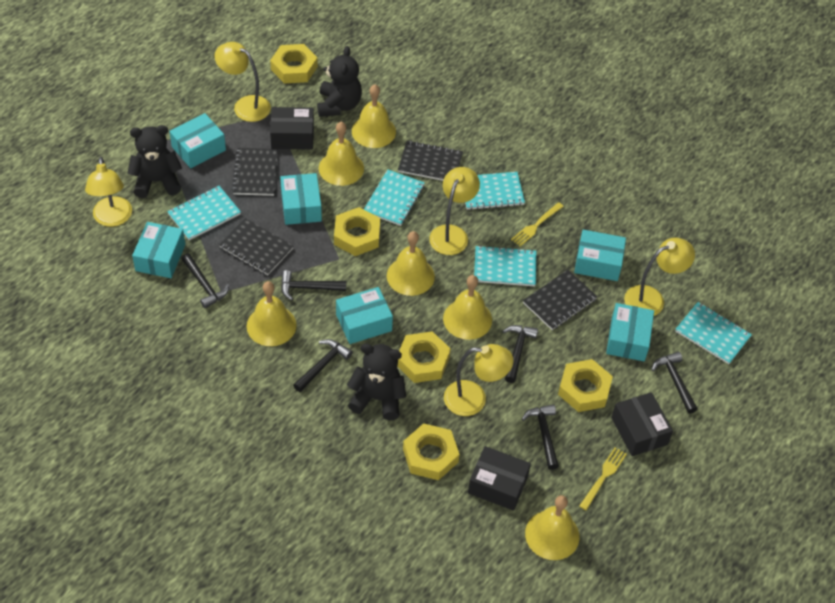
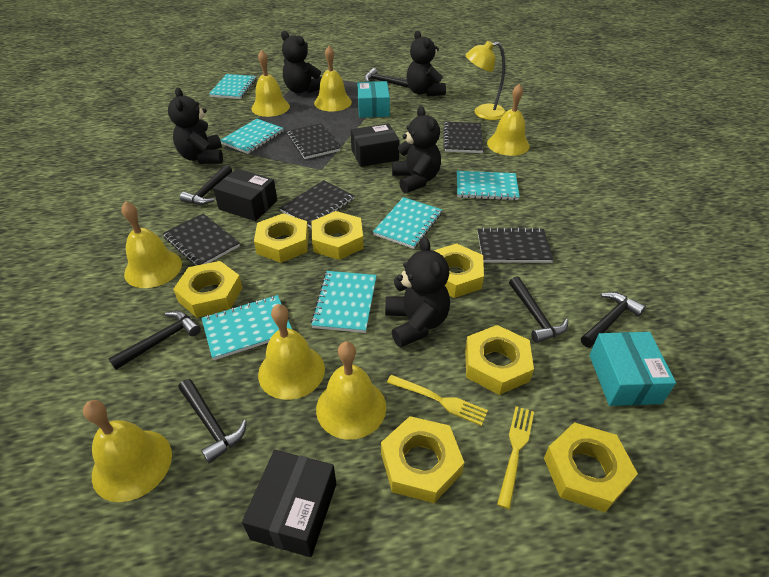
black notebook: [219,218,294,275] [232,148,278,196] [398,140,463,181] [523,270,597,330] = 4 -> [163,214,240,266] [280,180,354,228] [287,123,340,159] [443,122,483,153] [477,227,554,263] = 5
black teddy bear: [127,125,182,198] [317,46,362,117] [347,344,406,420] = 3 -> [168,88,223,164] [281,31,322,93] [385,237,450,348] [392,106,441,193] [407,30,446,97] = 5
turquoise box: [132,222,185,278] [169,113,226,168] [280,173,322,225] [336,287,393,344] [574,230,626,281] [606,303,654,361] = 6 -> [357,81,390,118] [589,332,676,406] = 2
turquoise notebook: [167,186,241,240] [364,169,425,226] [465,172,525,210] [474,245,536,287] [675,302,752,364] = 5 -> [201,295,292,360] [209,74,256,99] [220,119,284,154] [311,271,377,333] [373,197,442,249] [457,171,520,200] = 6
yellow bell: [247,281,297,346] [319,122,364,186] [352,84,396,148] [387,231,435,296] [443,275,492,340] [525,495,580,560] = 6 -> [83,400,172,502] [122,201,182,288] [252,50,290,117] [258,304,325,400] [314,46,352,112] [316,341,386,440] [487,84,530,156] = 7
yellow lamp: [85,157,132,227] [215,42,271,122] [429,167,480,255] [444,344,513,416] [624,238,695,316] = 5 -> [466,41,506,120] = 1
yellow nut: [270,44,318,84] [334,207,380,256] [398,331,451,383] [403,423,460,480] [558,359,613,412] = 5 -> [173,261,243,318] [254,213,309,263] [312,211,364,260] [381,416,465,503] [433,243,484,298] [465,325,534,395] [544,422,638,512] = 7

